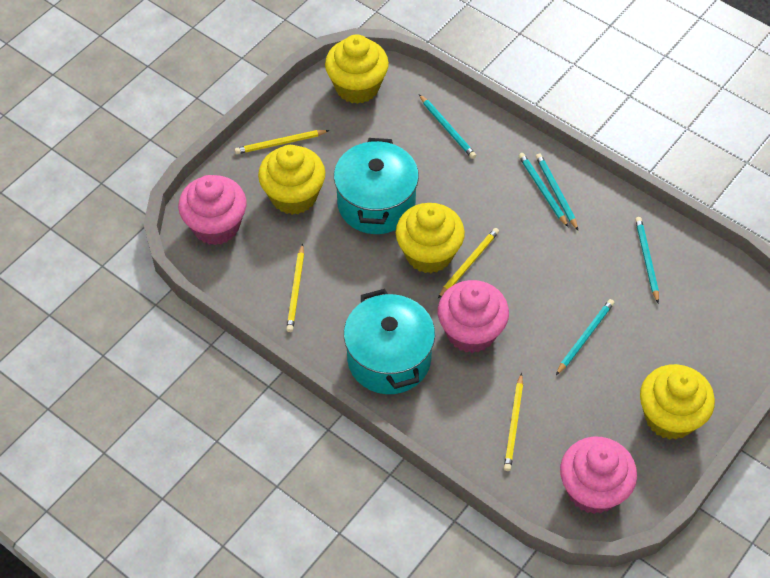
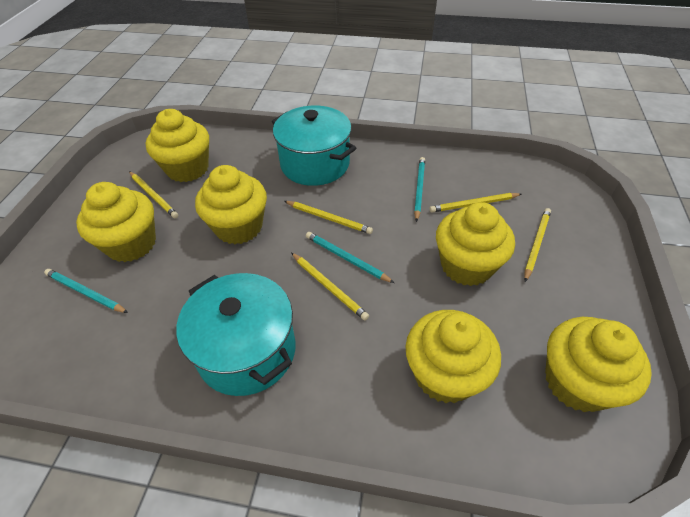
pink cupcake: [178,175,246,245] [438,280,509,353] [560,437,637,514] = 3 -> none = 0
turquoise pencil: [419,94,477,159] [518,153,568,227] [536,153,578,230] [556,299,614,375] [635,217,659,303] = 5 -> [44,269,128,313] [306,232,394,283] [414,157,425,222] = 3
yellow cupcake: [258,145,326,215] [325,35,389,104] [396,203,465,273] [640,364,715,440] = 4 -> [76,182,156,262] [146,109,209,182] [195,165,267,244] [405,310,501,403] [436,202,515,286] [545,317,652,412] = 6
yellow pencil: [235,130,330,154] [286,243,304,332] [438,228,499,298] [504,373,523,471] = 4 -> [129,171,178,218] [284,201,373,234] [291,253,369,321] [430,193,521,213] [524,208,551,282] = 5

